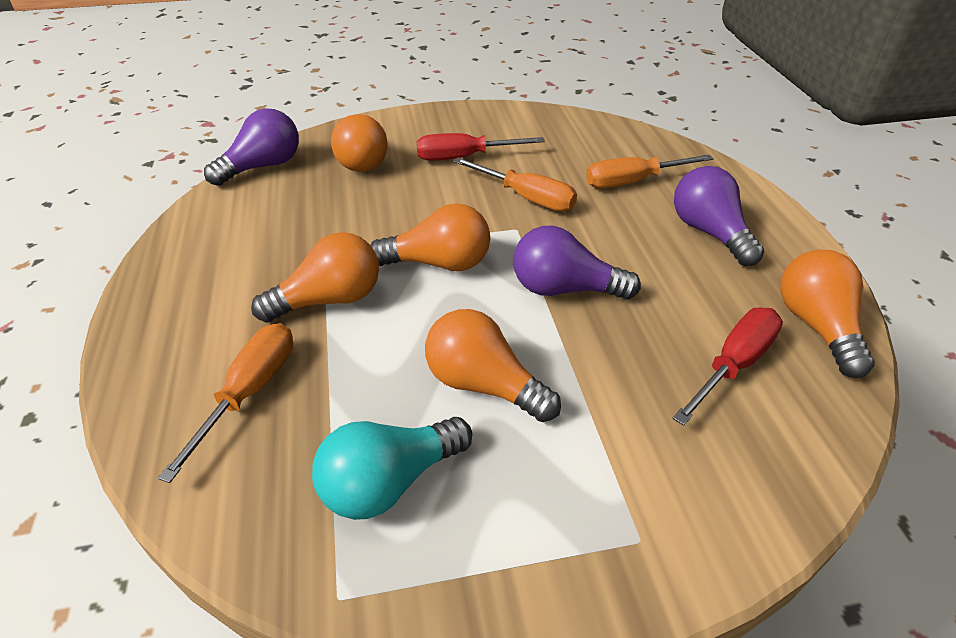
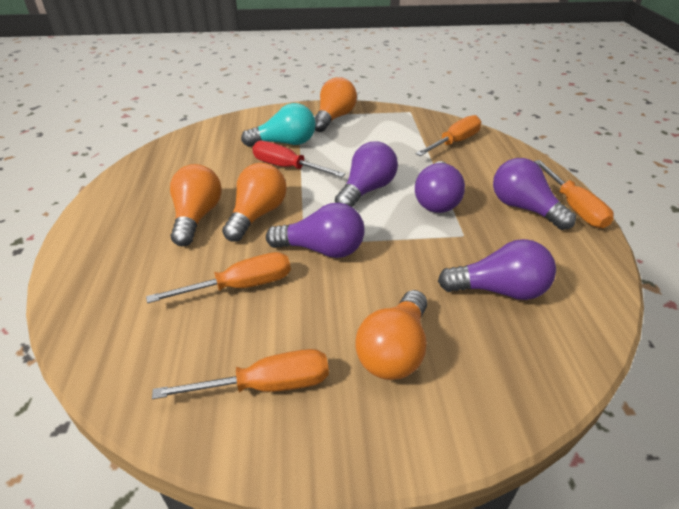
orange light bulb: [251,232,379,323] [331,114,387,172] [371,203,490,271] [425,309,561,422] [780,250,875,378] = 5 -> [170,164,222,246] [222,163,287,242] [314,77,357,132] [355,290,427,380] = 4
orange screwdriver: [158,323,293,483] [453,157,577,211] [586,155,714,188] = 3 -> [146,252,291,303] [152,349,329,399] [415,115,481,156] [534,160,614,228] = 4
purple light bulb: [204,108,299,186] [513,226,641,300] [674,166,764,266] = 3 -> [266,203,365,258] [335,141,398,207] [415,161,465,213] [438,239,556,300] [493,158,576,230] = 5
red screwdriver: [417,133,545,161] [672,307,783,426] = 2 -> [252,141,345,177] = 1

